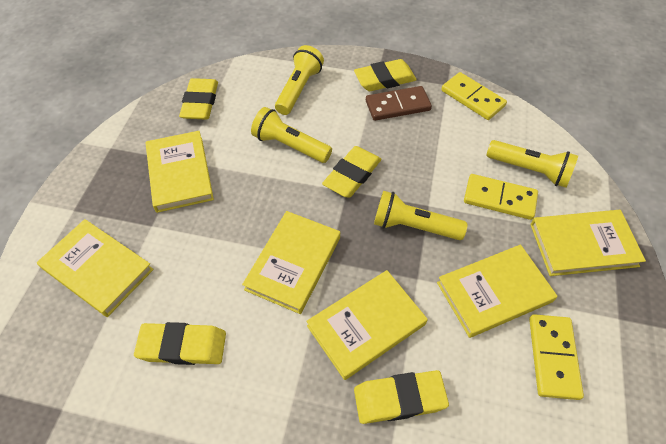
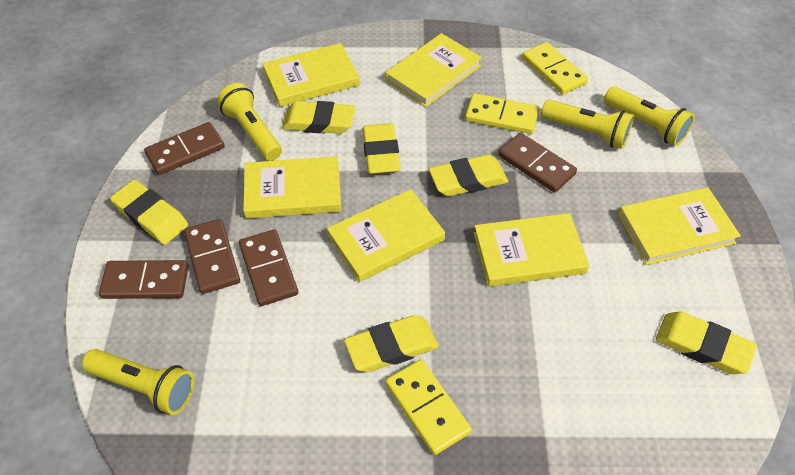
brown domino: [366,86,432,121] = 1 -> [99,260,189,299] [144,122,225,175] [184,219,240,294] [239,230,298,306] [498,133,577,193] = 5
yellow eraser: [134,322,226,365] [179,78,218,120] [322,146,382,198] [354,59,417,91] [354,370,449,424] = 5 -> [110,180,188,245] [282,101,355,134] [344,315,438,372] [363,123,401,174] [429,155,508,197] [656,311,757,374] = 6

